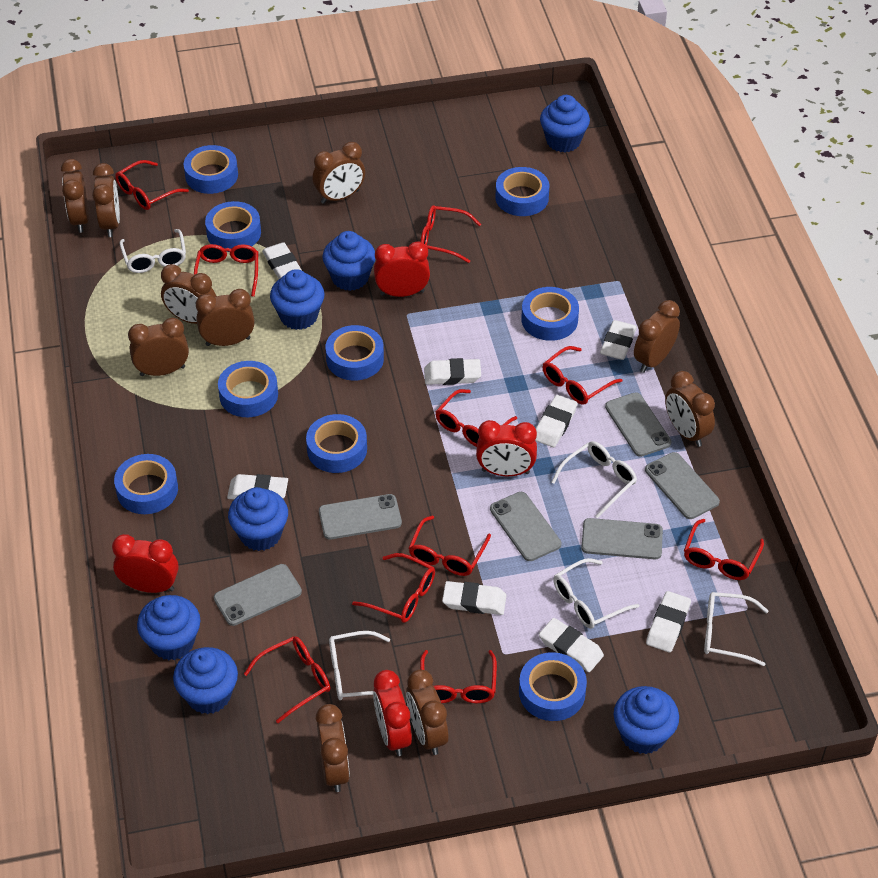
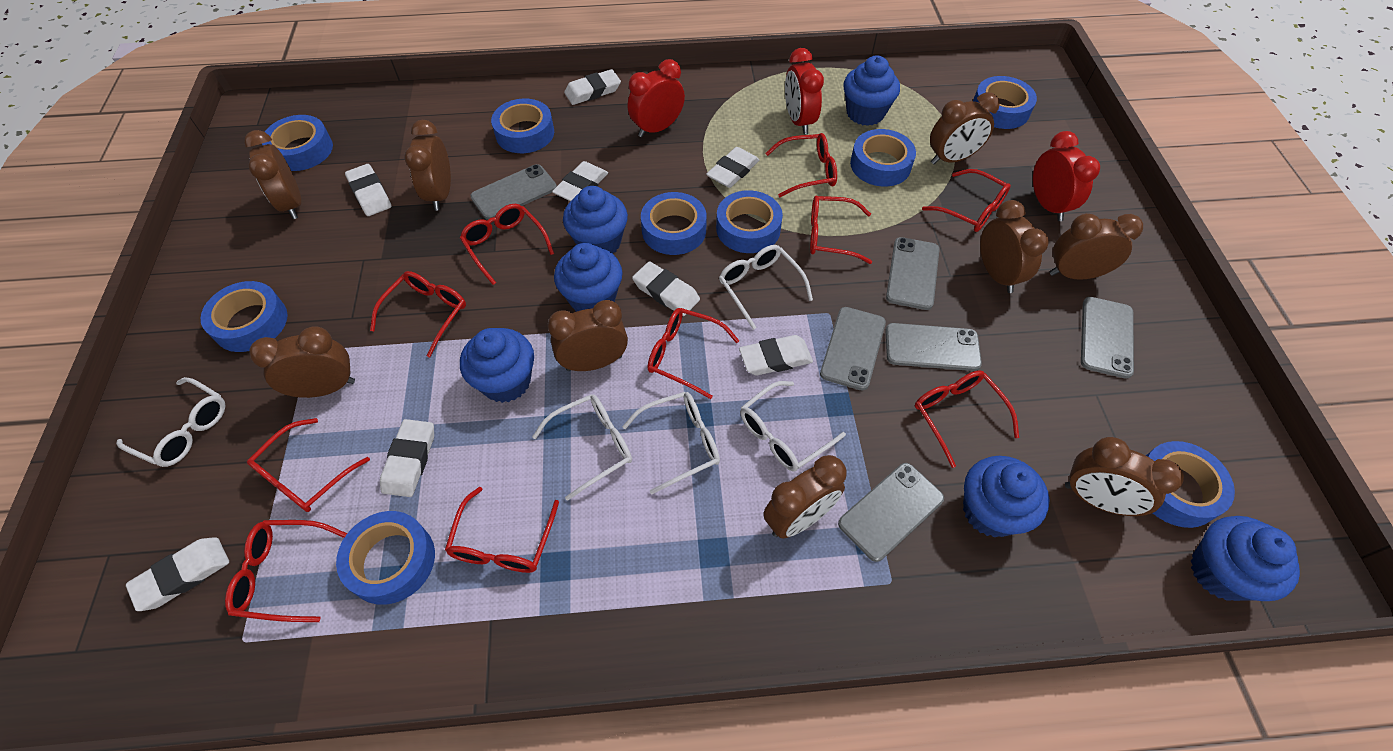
blue cupcake: [137,595,200,660] [173,647,238,714] [228,487,288,551] [270,269,324,330] [322,231,375,291] [540,95,590,152] [614,686,679,754] = 7 -> [460,328,534,403] [554,243,623,312] [563,186,628,254] [843,56,900,126] [963,456,1049,537] [1191,516,1300,601] = 6
brown clock: [61,159,89,233] [92,163,120,237] [128,318,189,376] [161,264,216,324] [196,289,255,346] [312,142,365,204] [315,704,350,792] [406,669,448,755] [634,300,680,373] [665,371,715,447] = 10 -> [244,130,301,219] [249,326,355,398] [404,120,451,210] [548,300,628,371] [763,455,846,539] [930,92,1000,164] [980,200,1049,293] [1050,214,1143,280] [1065,437,1184,516] = 9
red clock: [112,534,179,593] [373,670,412,756] [374,241,430,297] [476,420,537,476] = 4 -> [628,59,685,137] [785,48,824,134] [1033,131,1100,221] = 3

